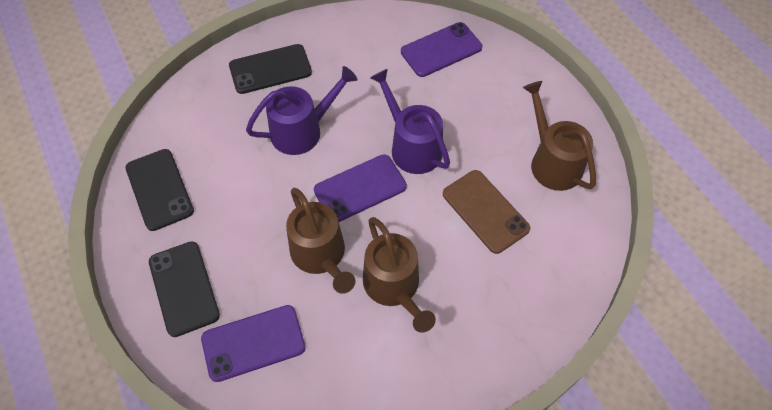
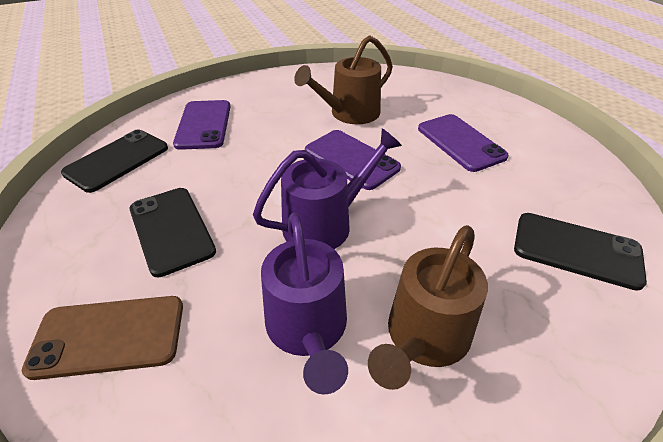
brown watering can: [286,188,355,294] [363,217,436,333] [523,81,596,191] = 3 -> [294,35,393,124] [368,225,488,390] = 2

